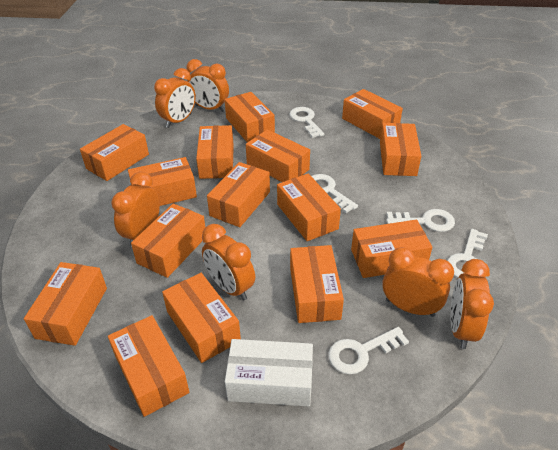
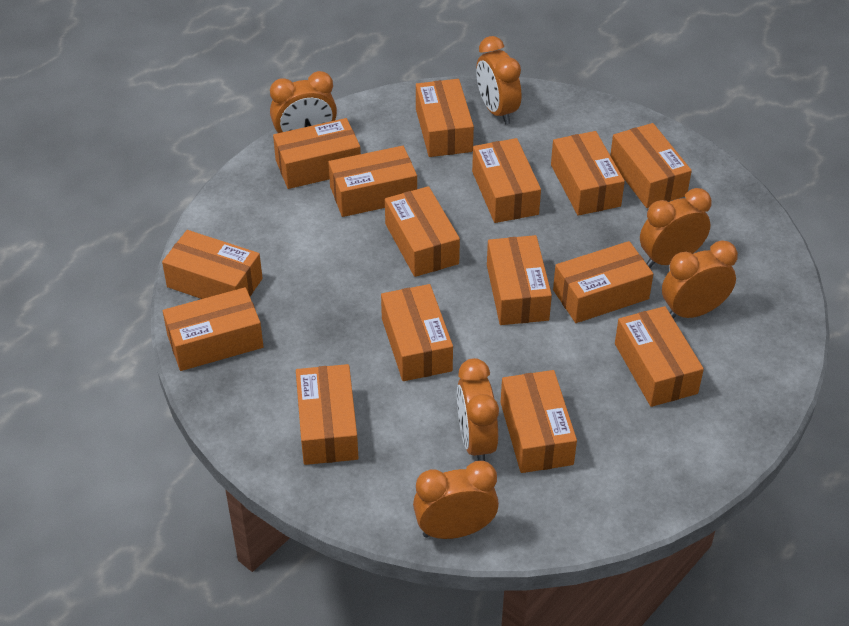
white box: [225,339,313,407] = 1 -> none = 0
white key: [289,107,325,138] [311,174,358,213] [328,327,409,374] [386,209,455,232] [447,229,488,278] = 5 -> none = 0

